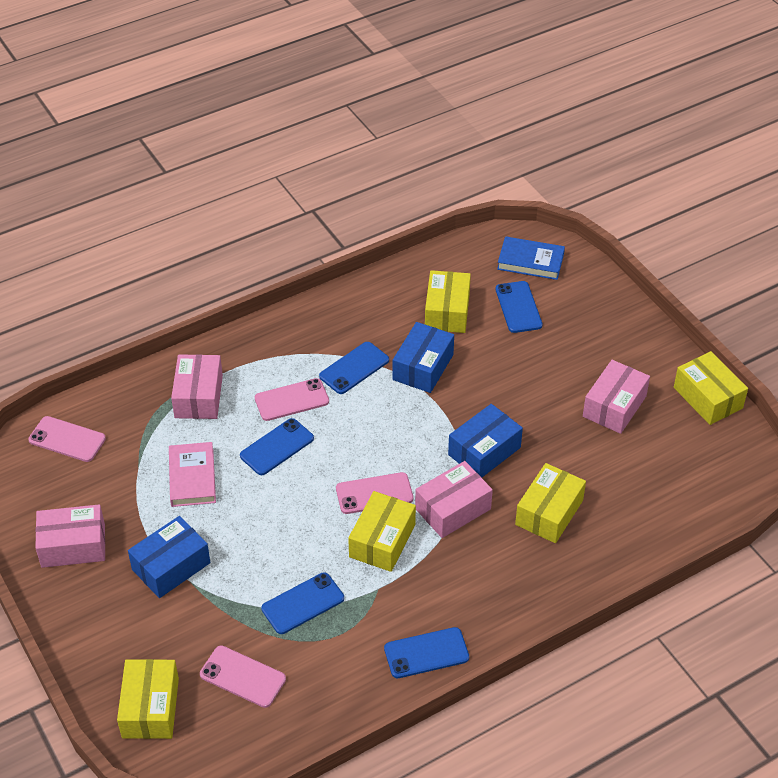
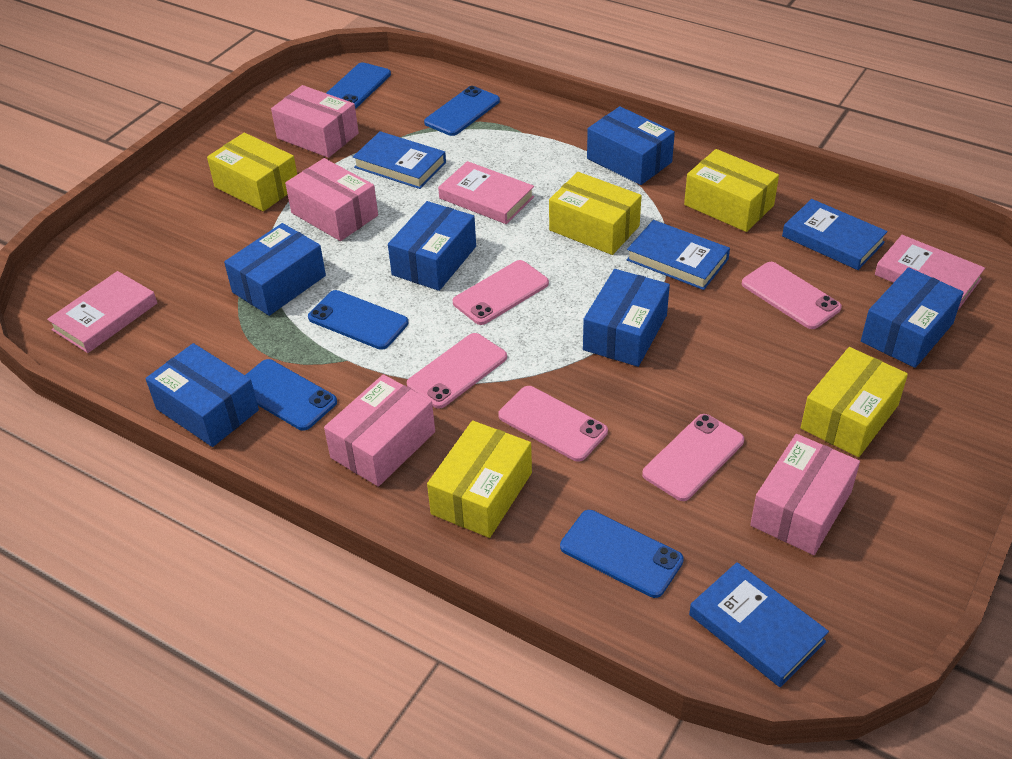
blue book: [497,236,565,280] = 1 -> [353,131,446,189] [627,220,730,290] [689,562,829,687] [782,199,888,270] = 4
blue box: [128,516,210,598] [393,322,454,393] [448,404,523,478] = 3 -> [146,343,259,447] [224,223,326,316] [388,201,476,291] [583,269,670,367] [587,106,675,185] [861,267,964,368] = 6
pink book: [169,442,216,507] = 1 -> [47,271,157,353] [438,161,534,224] [875,235,985,310] = 3
pink phone: [28,416,106,462] [200,645,286,708] [255,378,329,421] [336,472,413,514] = 4 -> [407,333,507,409] [453,260,549,325] [498,386,608,462] [642,414,744,501] [742,262,842,329] = 5

